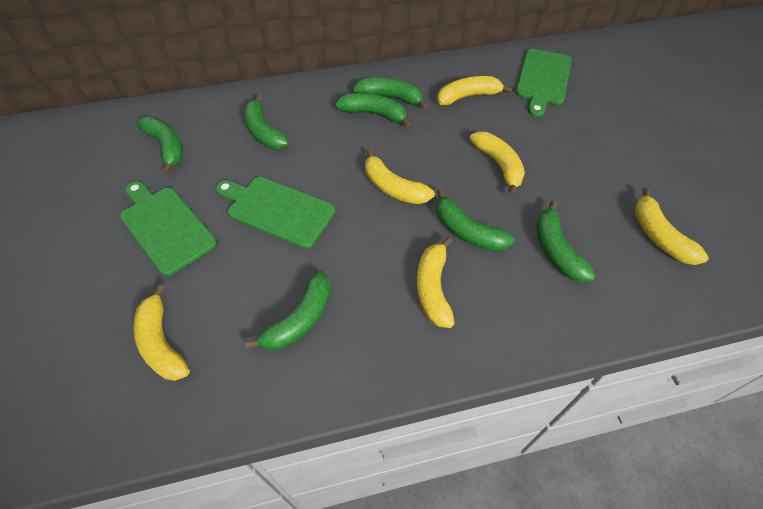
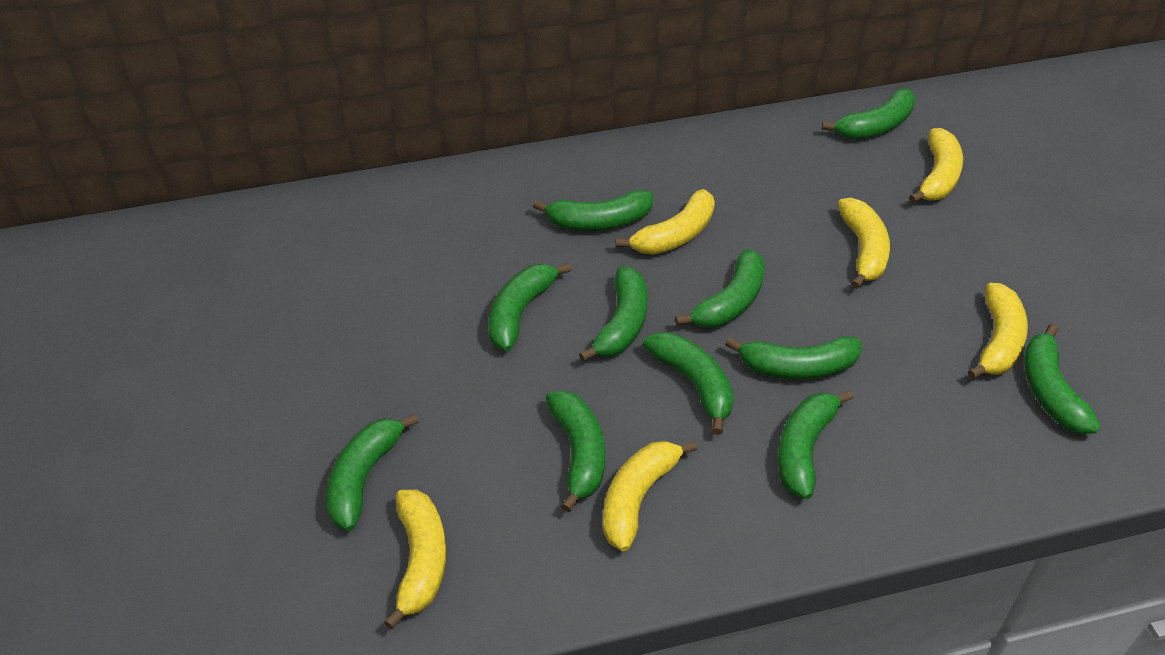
green banana: [136,117,183,174] [244,94,289,149] [245,270,331,350] [335,93,412,127] [353,77,428,109] [437,189,515,251] [537,200,596,282] = 7 -> [326,413,419,531] [489,263,571,351] [533,190,653,231] [546,390,605,512] [579,266,647,362] [643,332,734,435] [675,249,765,328] [725,336,861,380] [778,390,854,499] [822,88,915,139] [1024,324,1101,434] = 11
green cutting board: [120,181,217,276] [216,177,335,249] [516,49,572,117] = 3 -> none = 0

